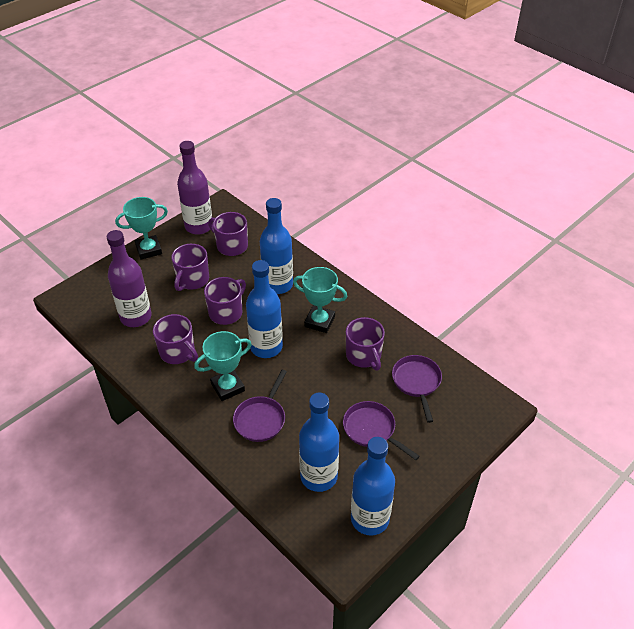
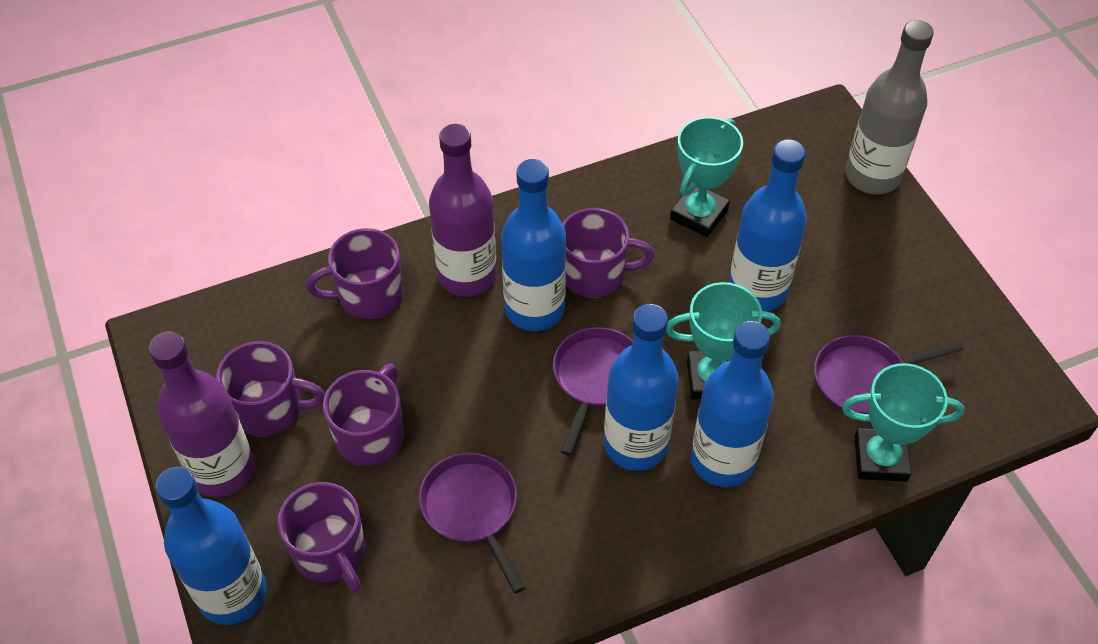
blue bottle: [246,260,283,358] [260,198,293,294] [299,392,339,492] [351,437,395,536] = 4 -> [155,467,267,625] [501,159,566,331] [604,304,679,471] [691,321,774,487] [729,139,807,312] = 5
grey bottle: none = 0 -> [845,20,934,195] = 1

